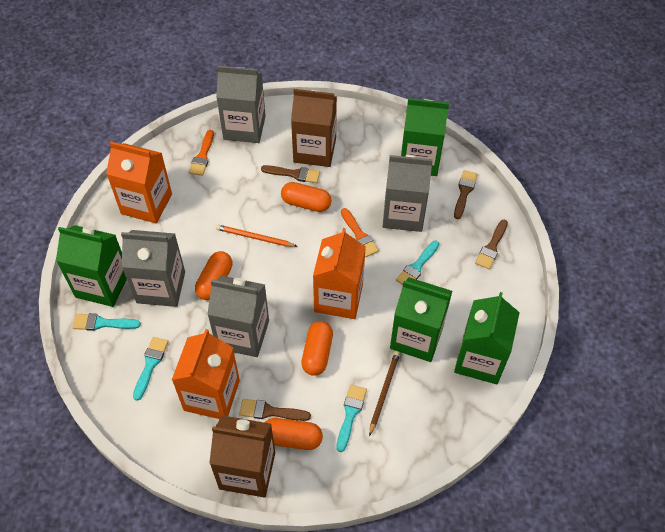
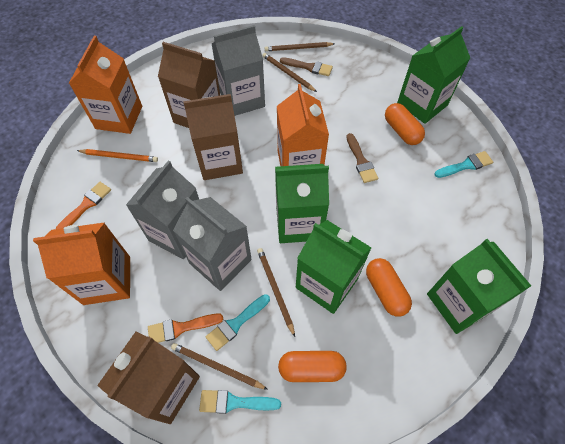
brown brush: [239,399,311,421] [261,165,320,183] [454,170,478,219] [475,220,508,269] = 4 -> [280,57,333,76] [346,133,378,183] = 2
brown carton: [209,415,275,498] [291,89,337,167] = 2 -> [97,331,200,424] [158,42,221,128] [183,94,243,180] = 3
brown pencil: [369,351,400,436] = 1 -> [171,343,268,390] [257,248,295,337] [262,53,317,92] [265,42,335,51] = 4
grey carton: [121,230,185,307] [207,276,269,357] [216,66,266,143] [383,155,433,232] = 4 -> [126,161,199,259] [173,197,252,291] [212,25,265,116] = 3
orange capsule: [195,251,233,300] [265,418,323,450] [281,182,332,212] [301,321,333,376] = 4 -> [278,351,347,382] [366,258,412,317] [385,103,425,145] = 3
turquoise brush: [72,313,141,331] [133,337,168,401] [337,384,367,452] [396,241,439,285] = 4 -> [199,390,281,414] [206,294,270,351] [434,151,493,178] = 3

